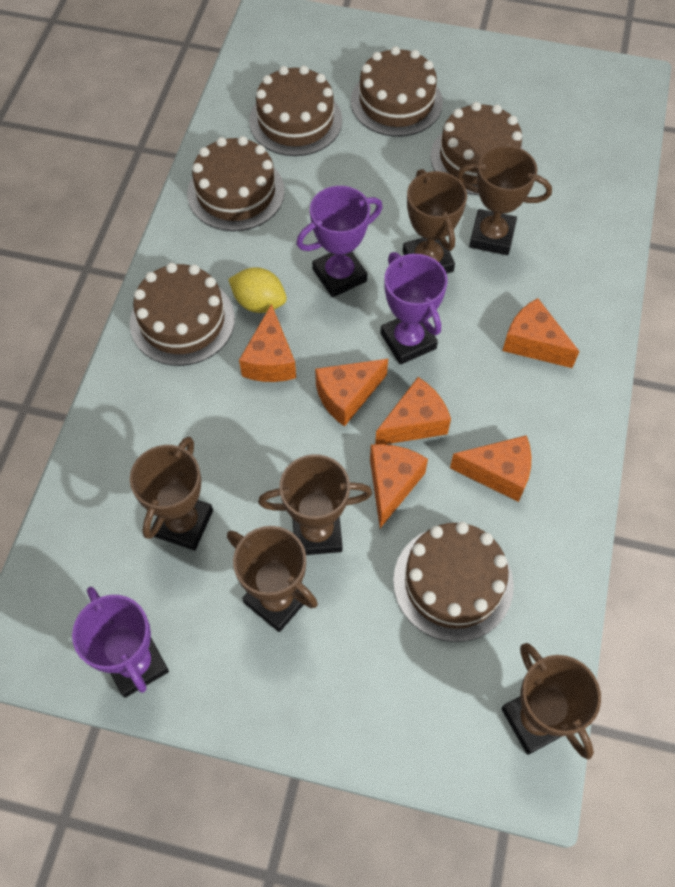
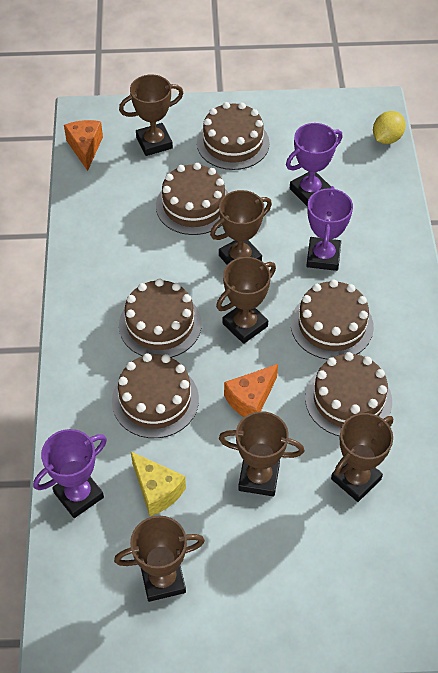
orange cheese: [239,304,296,382] [315,359,388,427] [370,444,428,528] [375,377,451,444] [450,435,531,502] [502,298,580,368] = 6 -> [64,120,103,171] [224,364,278,417] = 2
yellow cheese: none = 0 -> [131,452,186,516] = 1

